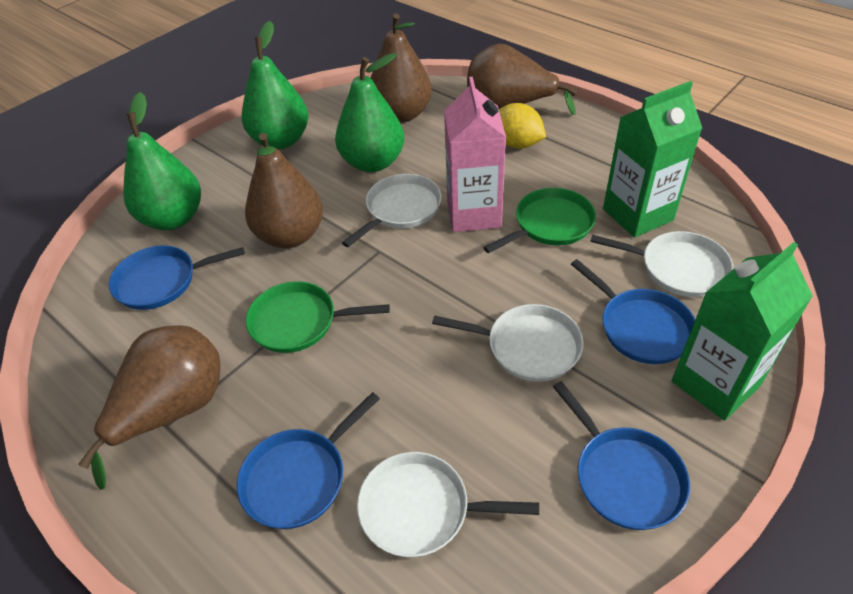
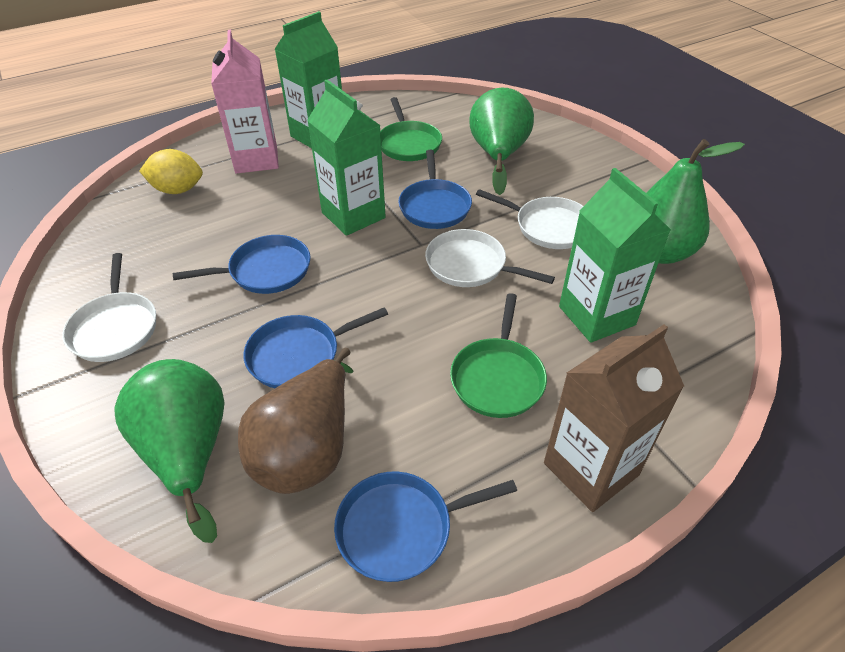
brown carton: none = 0 -> [544,324,684,512] = 1
brown pear: [78,325,220,490] [245,133,323,248] [371,13,432,123] [467,44,577,115] = 4 -> [238,348,353,494] = 1
green carton: [603,81,702,238] [672,242,813,421] = 2 -> [275,11,342,148] [307,80,386,236] [559,168,671,343] = 3
white pan: [342,174,442,247] [357,452,539,557] [432,304,584,382] [590,231,733,297] = 4 -> [62,253,156,362] [425,229,555,287] [476,189,583,249] = 3

